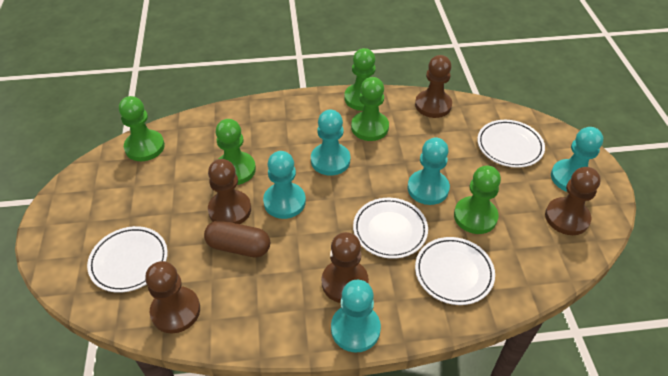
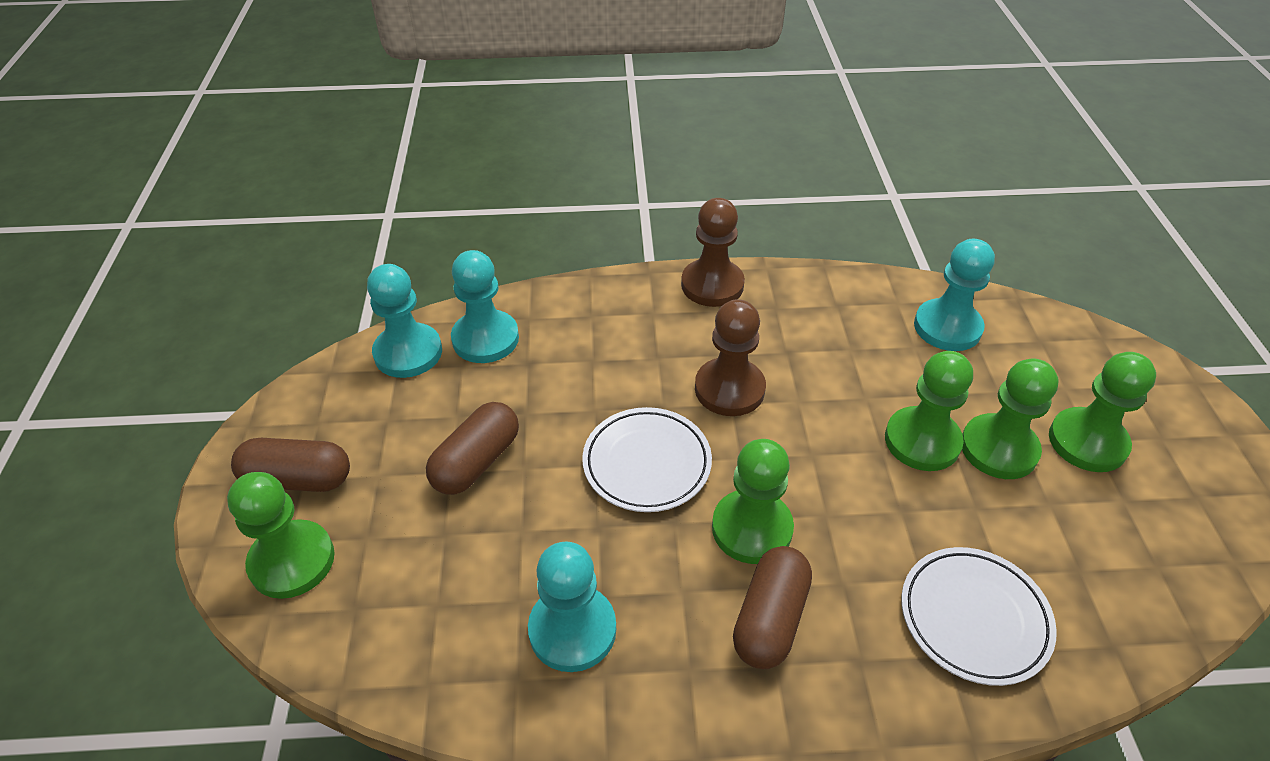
brown capsule: [204,220,270,258] = 1 -> [231,438,350,492] [426,402,519,495] [733,546,812,669] = 3
brown pawn: [145,261,200,333] [208,159,251,224] [322,232,369,303] [415,55,452,118] [545,167,601,235] = 5 -> [681,198,745,307] [695,299,766,416] = 2
turquoise pawn: [263,151,306,219] [311,110,350,175] [331,280,381,352] [407,137,450,205] [551,127,603,192] = 5 -> [367,264,442,378] [451,250,519,363] [528,541,616,672] [914,239,995,351] = 4
white plate: [87,226,168,293] [353,198,428,259] [415,237,495,305] [477,120,545,168] = 4 -> [582,407,712,512] [901,547,1057,686] = 2

